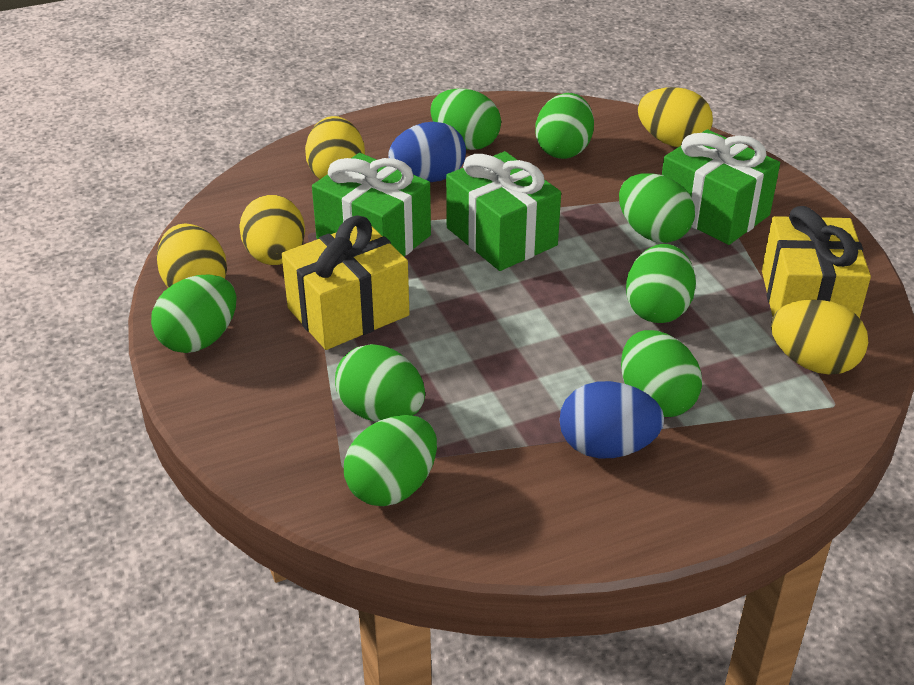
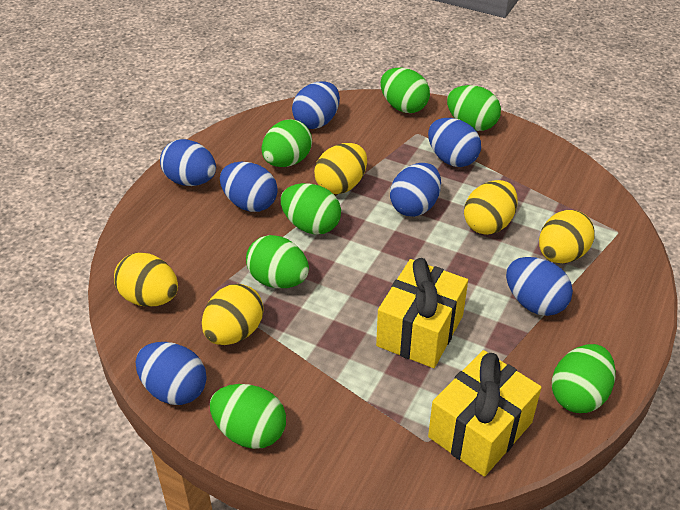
blue egg: [388,122,466,182] [559,381,664,458] = 2 -> [135,342,207,405] [160,139,216,186] [220,162,278,212] [292,81,340,129] [390,163,441,217] [428,118,481,167] [506,257,573,316] = 7
green egg: [151,275,236,353] [335,344,425,422] [344,415,437,506] [430,89,501,150] [535,93,594,159] [619,173,695,243] [621,330,702,417] [626,244,696,323] = 8 -> [210,384,286,449] [246,235,309,288] [262,119,312,167] [281,183,341,234] [381,68,430,113] [447,85,501,131] [552,344,616,413] = 7
green gift: [312,153,431,256] [446,151,561,271] [662,129,780,245] = 3 -> none = 0

